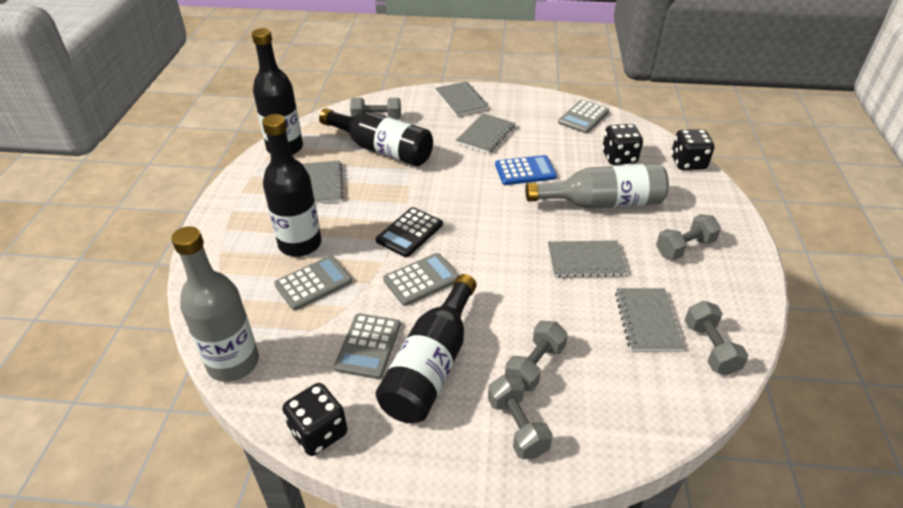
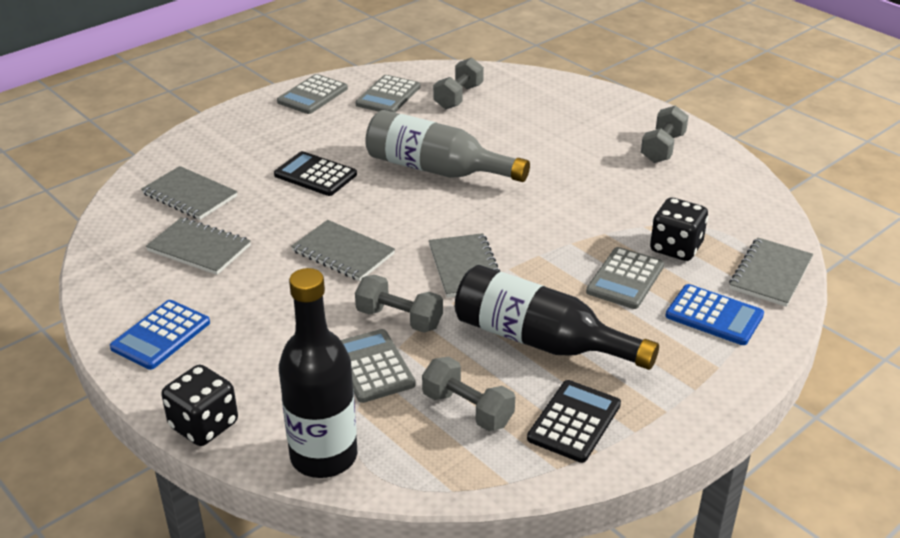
black bottle: [252,28,303,155] [262,114,321,257] [319,108,433,166] [376,274,476,423] = 4 -> [279,268,357,478] [455,265,659,370] = 2
black calculator: [376,207,443,257] = 1 -> [274,151,357,196] [527,380,621,463] = 2
black dice: [282,383,347,456] [602,124,643,165] [671,129,714,170] = 3 -> [161,365,238,446] [650,198,708,261] = 2
blue calculator: [495,155,557,185] = 1 -> [110,300,210,370] [665,284,764,345] = 2
grey bottle: [171,226,259,382] [525,163,669,209] = 2 -> [365,110,530,182] = 1
grey dumbbell: [350,98,401,120] [488,375,553,459] [505,321,568,391] [656,214,721,260] [685,301,749,375] = 5 -> [355,275,443,333] [422,357,515,431] [433,57,484,109] [641,105,689,163] = 4

